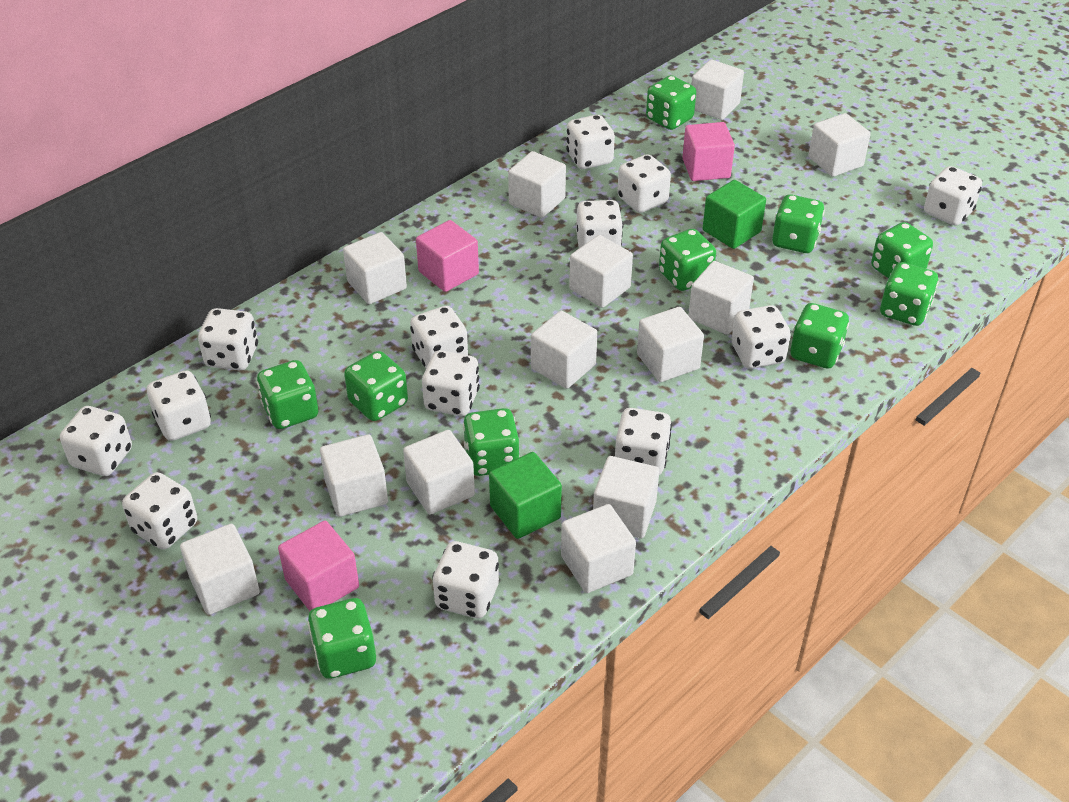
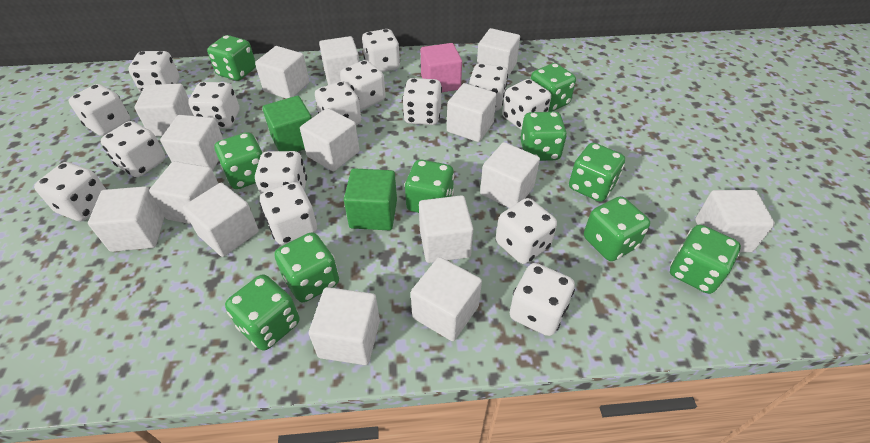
pink cube: [278,521,359,611] [416,220,479,292] [682,122,735,181] = 3 -> [421,43,462,93] = 1
white cube: [180,524,260,615] [320,435,388,517] [343,232,407,304] [403,430,475,515] [508,151,566,218] [531,311,598,389] [561,504,636,593] [569,235,633,308] [593,456,659,539] [637,307,704,382] [688,261,754,335] [691,59,744,120] [808,113,871,177] = 13 -> [88,186,164,252] [134,83,194,137] [149,161,218,224] [160,115,223,171] [183,183,259,257] [255,46,309,99] [300,108,359,171] [309,287,380,365] [319,36,359,85] [411,257,482,341] [419,195,473,263] [447,83,497,142] [477,28,520,77] [480,142,540,208] [695,190,775,252] = 15
white dice: [60,406,132,476] [122,472,197,550] [147,370,211,441] [198,308,258,370] [410,306,468,368] [422,350,480,416] [432,541,499,618] [566,115,615,169] [576,200,623,248] [615,408,672,475] [617,154,671,213] [732,305,791,369] [924,166,982,226] = 13 -> [34,162,106,221] [69,84,130,136] [101,121,165,177] [128,51,179,93] [188,82,239,129] [255,151,307,195] [259,182,317,245] [315,81,361,125] [340,60,386,110] [362,29,400,72] [402,78,442,125] [469,63,508,111] [496,198,557,264] [502,79,551,130] [510,263,575,336] = 15

